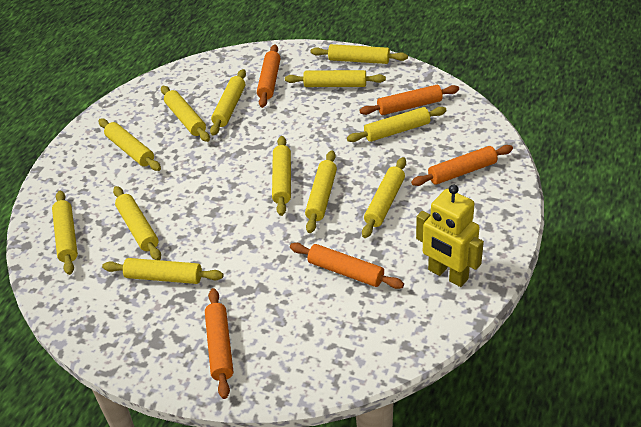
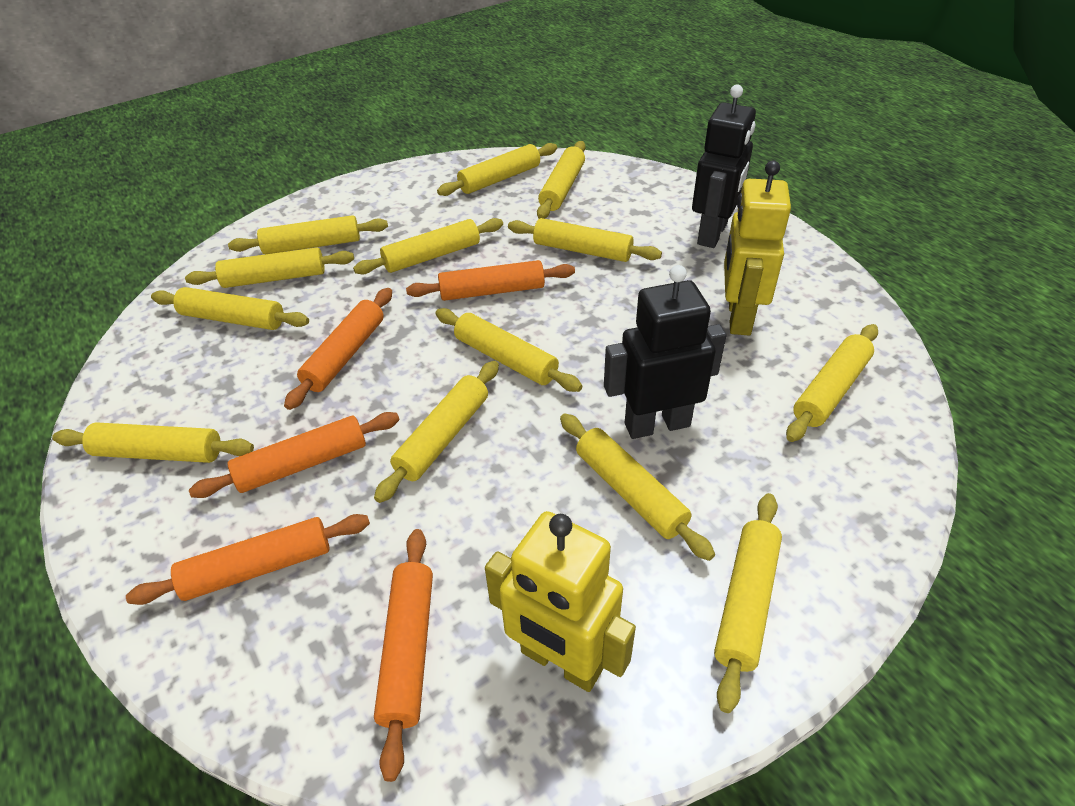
black robot: none = 0 -> [604,265,727,439] [692,84,756,248] = 2
yellow robot: [416,185,484,287] = 1 -> [485,511,636,692] [724,160,791,335] = 2
yellow rolling pin: [52,191,78,275] [98,119,161,171] [102,258,223,284] [113,186,161,260] [161,86,210,142] [210,69,246,136] [272,136,291,216] [285,70,386,87] [305,150,337,233] [311,44,408,64] [347,107,447,142] [362,157,406,238] = 12 -> [52,422,254,463] [151,287,309,330] [185,247,354,288] [228,215,388,254] [353,218,503,274] [374,361,499,503] [436,308,582,392] [437,143,557,196] [508,218,662,262] [537,141,586,219] [560,413,715,561] [714,493,782,713] [786,324,878,442] = 13

